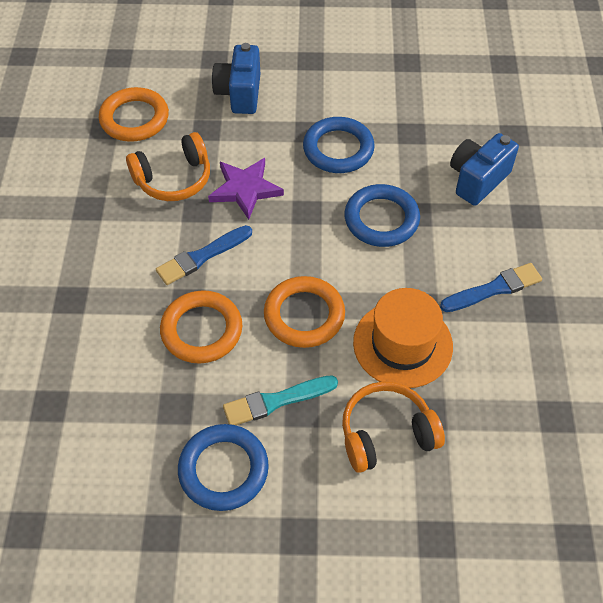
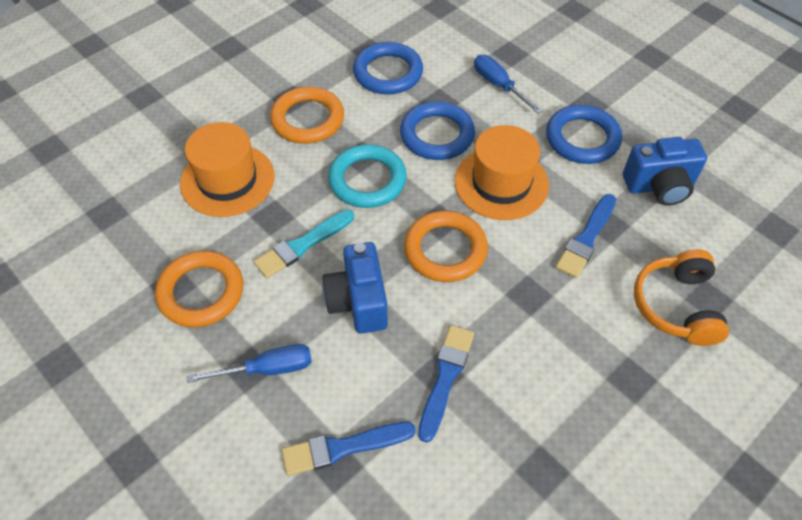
blue brush: [156,225,252,285] [440,263,542,312] = 2 -> [282,422,416,476] [418,325,474,443] [556,194,616,278] = 3
blue screwdriver: none = 0 -> [187,344,312,383] [474,55,543,114] = 2
orange hat: [353,288,453,388] = 1 -> [180,122,274,217] [455,125,549,220] = 2
orange headphones: [126,132,210,201] [342,381,445,473] = 2 -> [634,249,729,346] = 1
purple star: [208,158,284,220] = 1 -> none = 0
turquoise ring: none = 0 -> [328,144,407,208] = 1

